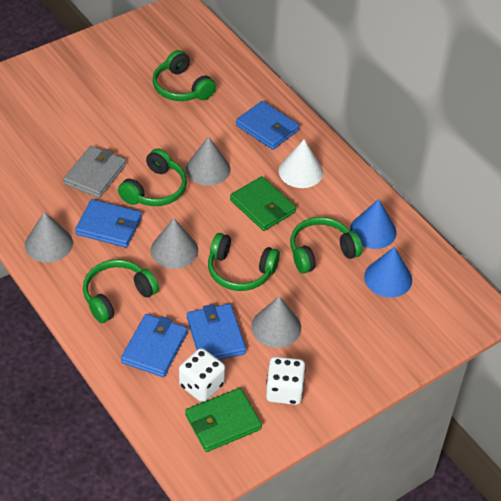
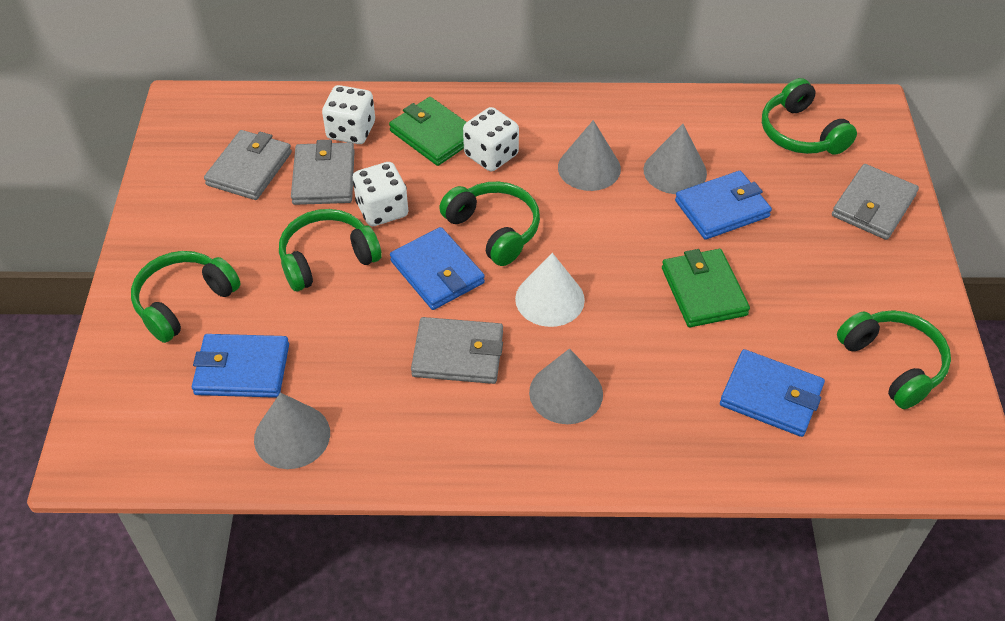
blue cone: [350,199,397,249] [364,247,412,297] = 2 -> none = 0
grey wallet: [63,146,126,198] = 1 -> [204,130,292,200] [291,140,355,205] [411,317,503,384] [832,164,919,240] = 4
white dice: [179,348,225,402] [266,357,306,405] = 2 -> [322,85,375,144] [353,162,408,226] [463,107,519,171] = 3

